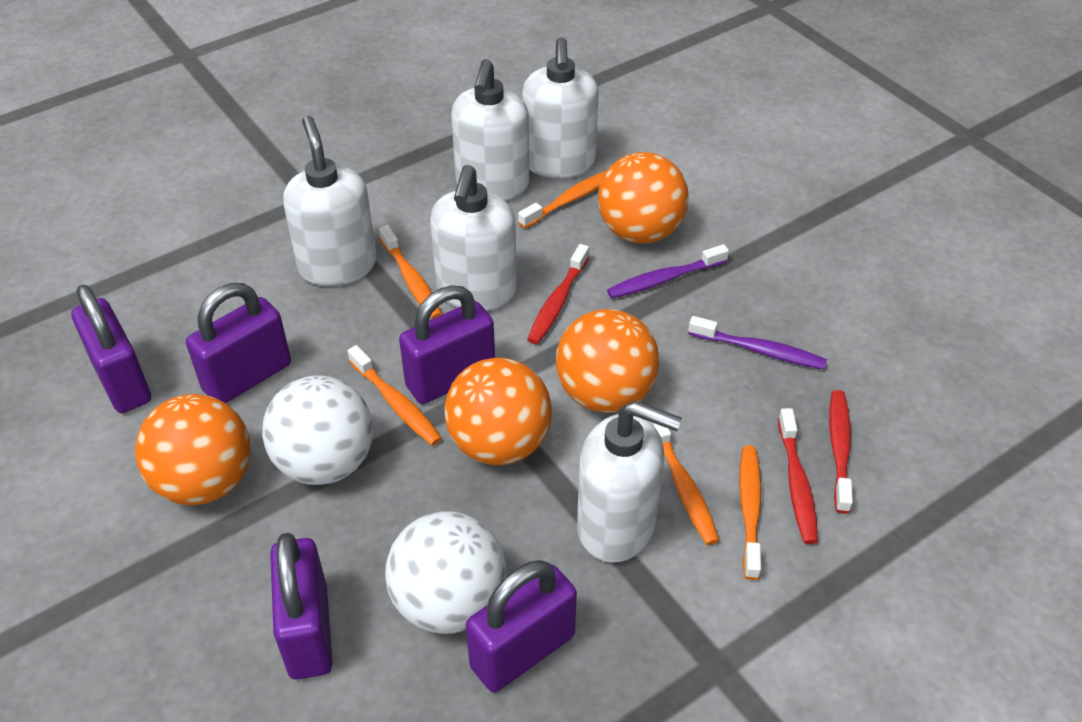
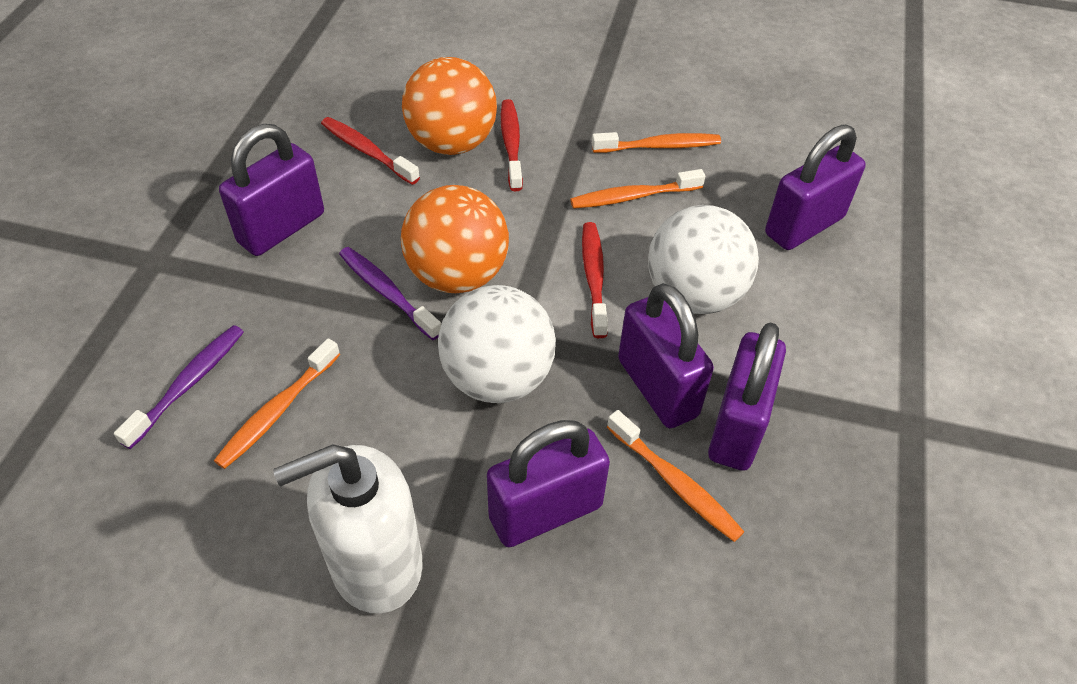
orange ball: [135,394,251,505] [444,358,552,465] [556,309,659,413] [598,152,689,243] = 4 -> [401,185,509,293] [402,57,497,155] = 2
orange toothbrush: [347,345,442,446] [379,225,442,319] [518,170,607,229] [649,421,719,545] [739,445,761,580] = 5 -> [214,338,340,469] [570,169,705,209] [592,132,721,153] [607,410,744,542] = 4
white soap dispenser: [283,116,377,286] [430,165,517,311] [451,59,529,200] [522,37,599,178] [577,401,682,563] = 5 -> [273,444,423,614] = 1

